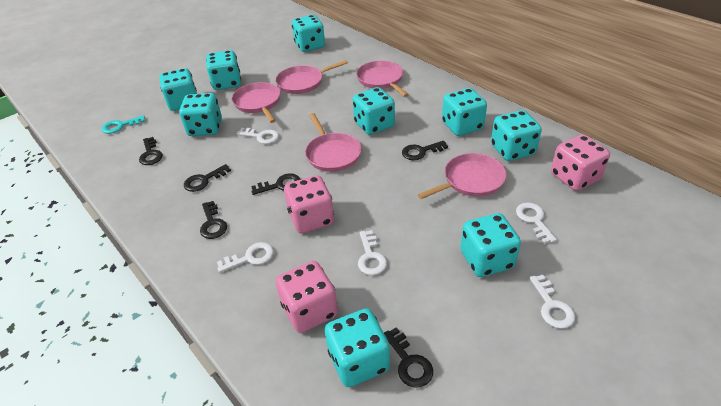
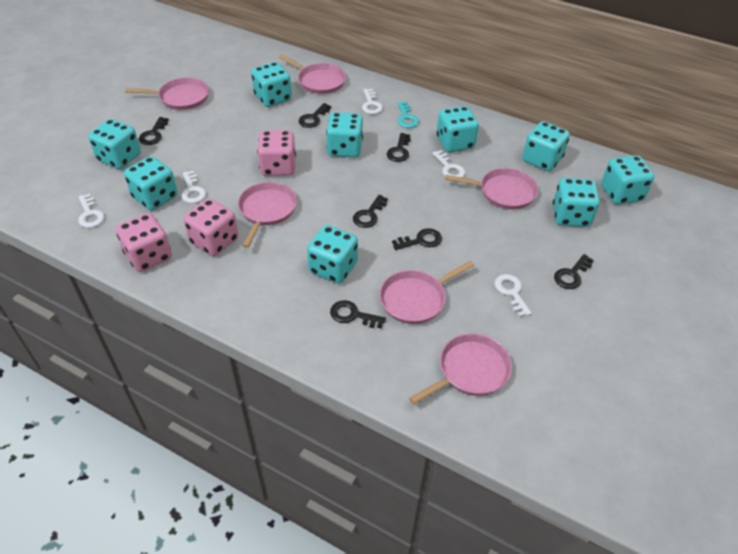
black key: [139,137,163,165] [184,164,231,192] [200,201,227,239] [251,173,301,195] [384,327,433,388] [402,141,448,160] = 6 -> [139,117,169,145] [299,103,331,128] [330,300,386,329] [353,195,388,228] [387,133,411,162] [392,228,442,250] [554,254,594,289] = 7
pink pan: [232,82,280,123] [275,60,348,94] [305,113,362,172] [356,61,409,97] [418,153,506,199] = 5 -> [125,77,209,110] [238,182,297,248] [279,54,346,94] [379,261,474,324] [409,333,512,404] [445,168,538,209] = 6

